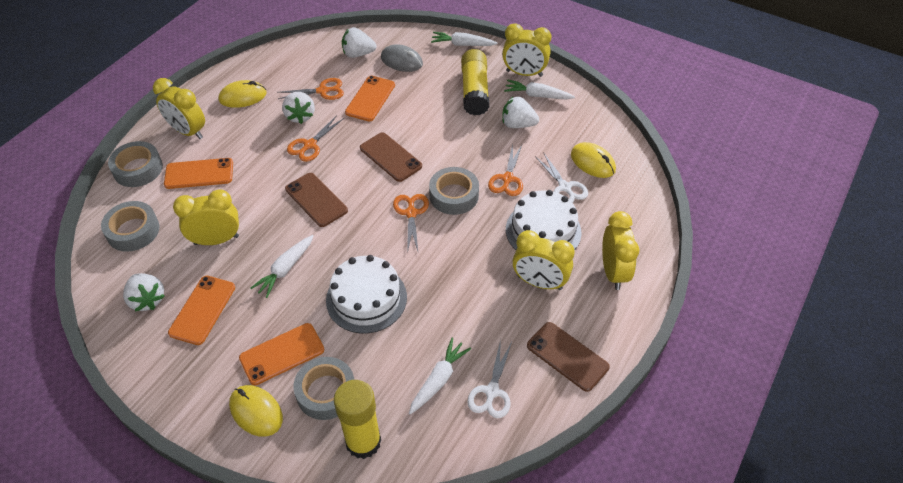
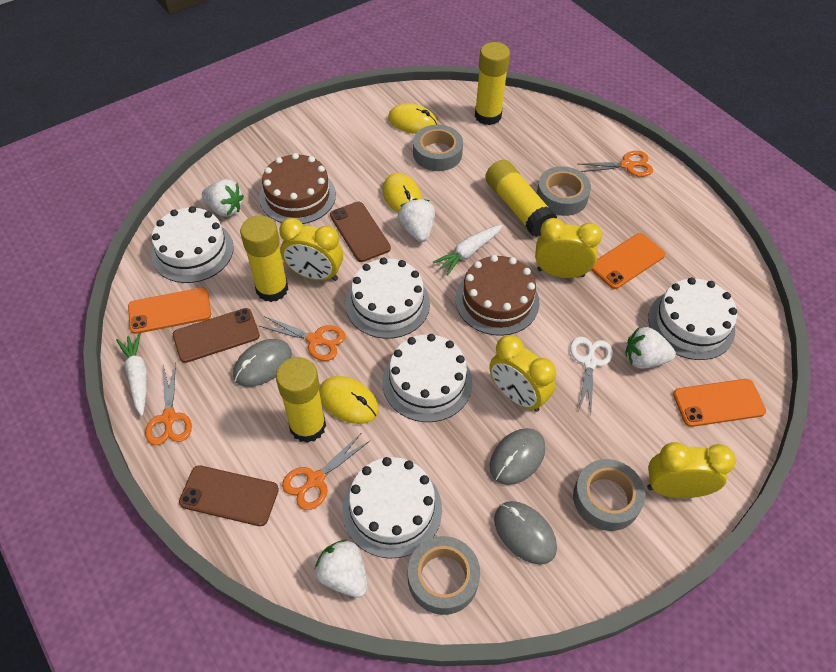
brown cake: none = 0 -> [259,153,336,224] [455,255,539,336] = 2
grey mouse: [381,44,423,72] = 1 -> [233,339,292,387] [490,428,545,485] [494,501,557,565] = 3
orange phone: [164,158,233,189] [168,276,235,345] [239,323,324,385] [345,76,395,121] = 4 -> [128,288,211,334] [591,233,665,289] [673,379,766,427] = 3
white cake: [326,255,407,333] [506,190,582,250] = 2 -> [151,206,234,283] [342,457,442,559] [346,257,430,339] [382,334,473,422] [648,277,737,360] = 5
white carrot: [250,235,314,298] [409,338,471,414] [431,32,498,46] [504,80,575,100] = 4 -> [116,333,147,416] [433,225,503,275] = 2
white scissors: [467,339,512,418] [535,152,589,203] = 2 -> [570,337,613,413] = 1
yellow clock: [153,78,205,139] [173,189,239,245] [502,23,551,77] [513,230,575,290] [602,211,640,290] = 5 -> [279,218,343,281] [489,335,556,412] [535,218,602,278] [647,442,736,498] = 4
yellow glue stick: [334,380,381,459] [461,49,489,116] = 2 -> [240,215,288,302] [276,357,326,443] [475,42,510,125] [485,159,557,237] = 4

